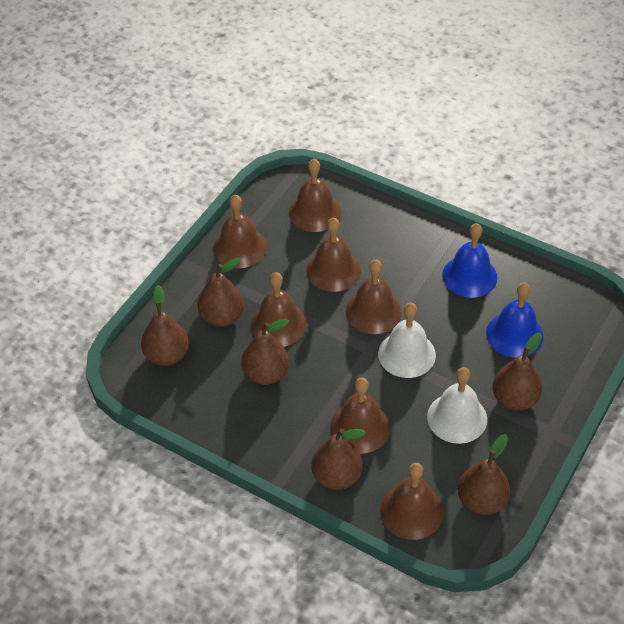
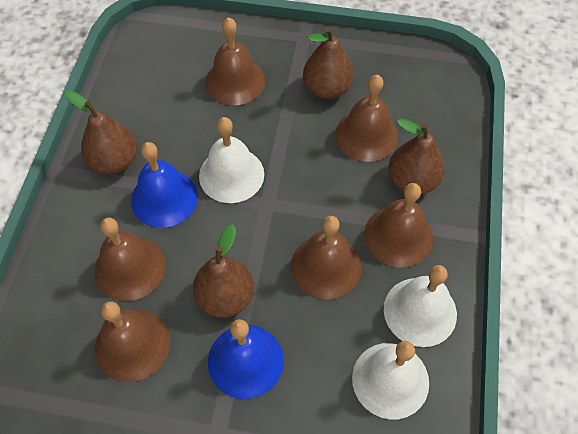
brown bell: [213,195,267,268] [251,272,307,347] [289,159,341,232] [306,218,361,292] [330,377,390,454] [346,259,402,334] [380,463,444,540] = 7 -> [94,217,166,301] [95,301,170,382] [205,17,265,105] [291,216,361,300] [335,75,398,162] [364,183,433,268] = 6
brown pear: [141,285,189,366] [198,257,244,327] [241,319,289,385] [311,428,366,490] [458,434,510,515] [492,333,542,411] = 6 -> [65,90,137,174] [193,224,254,318] [303,27,354,99] [388,118,445,195] = 4
white bell: [378,303,436,378] [427,367,487,444] = 2 -> [199,117,264,203] [352,341,429,419] [384,265,457,347] = 3

